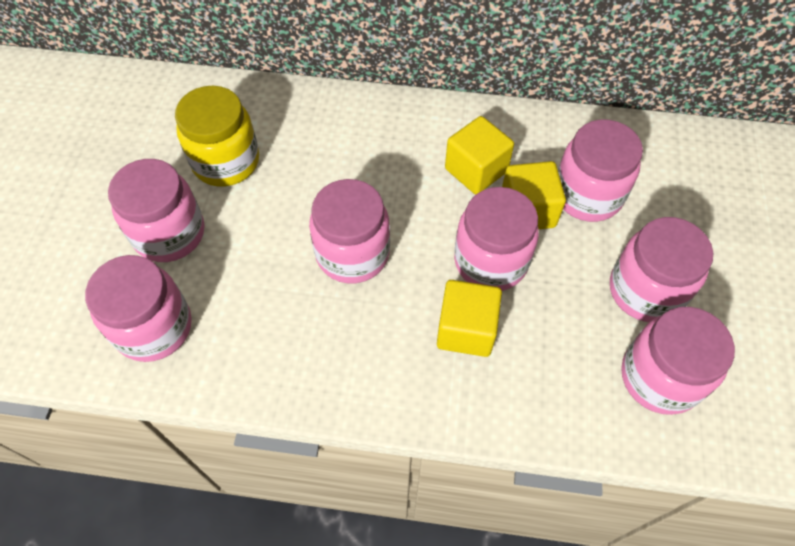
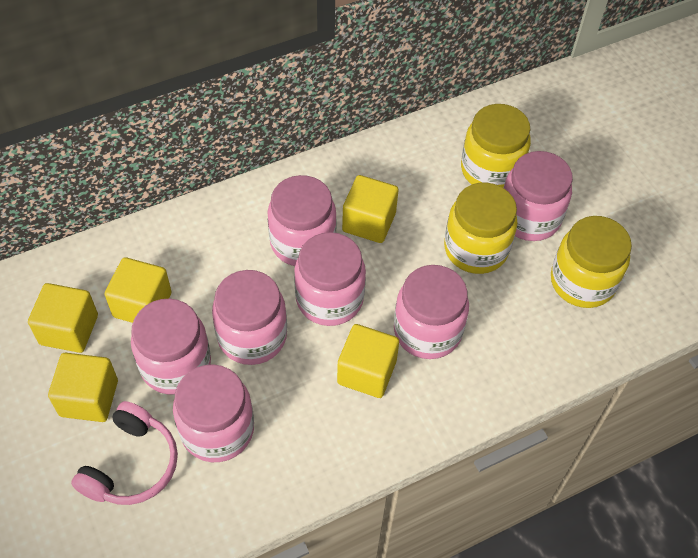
pink headphones: none = 0 -> [71,401,178,505] = 1
yellow cube: [437,280,502,357] [445,116,514,194] [502,161,566,229] = 3 -> [28,283,98,353] [48,353,118,422] [105,257,171,323] [337,324,399,398] [342,175,399,243] = 5
yellow jar: [175,86,259,187] = 1 -> [444,182,518,274] [461,104,531,187] [551,216,632,308] = 3

